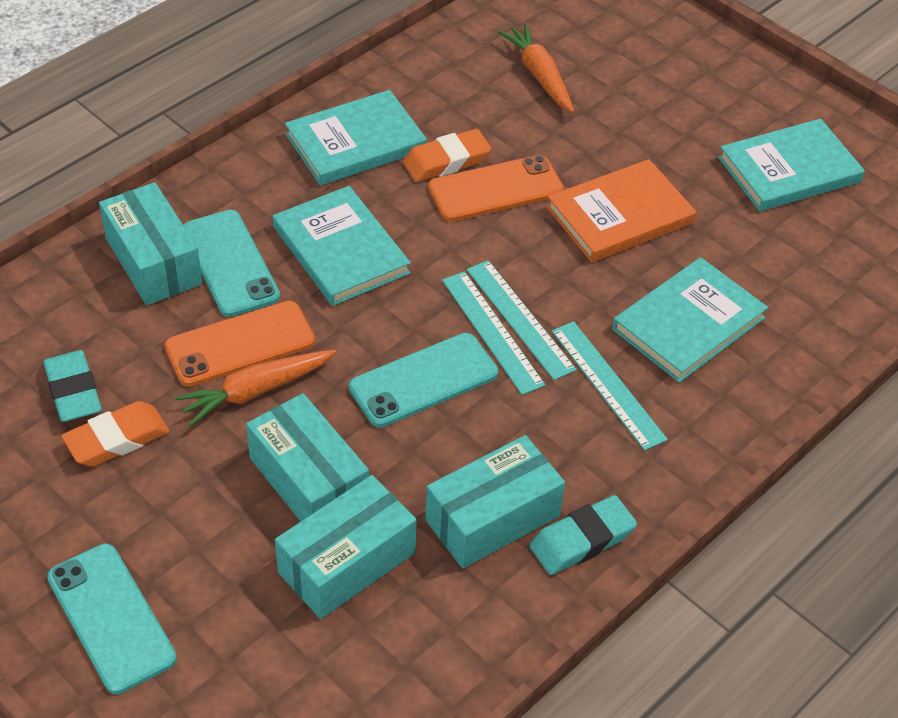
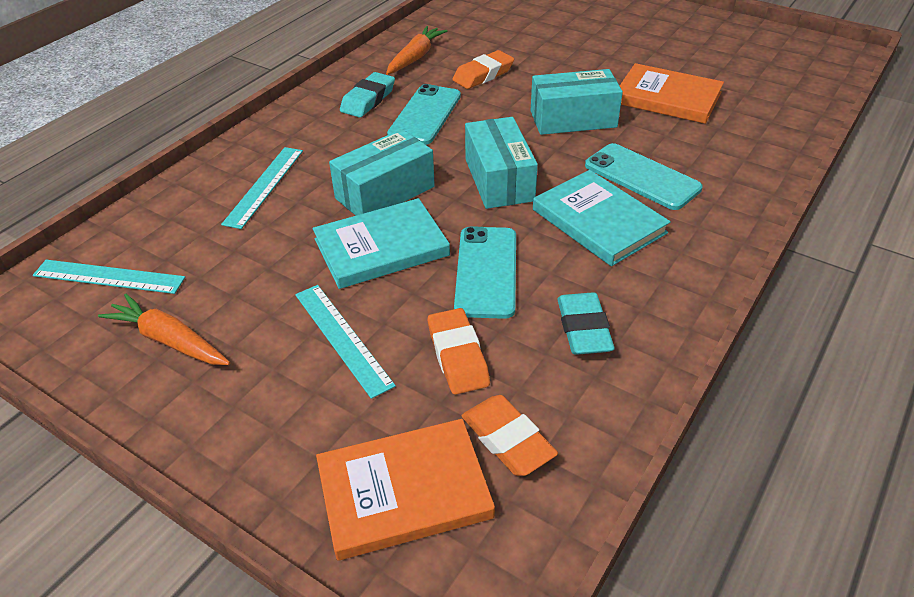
orange book: [547,159,696,263] = 1 -> [316,419,495,561] [620,63,724,124] = 2
orange eraser: [61,401,169,467] [402,129,491,182] = 2 -> [428,308,490,395] [452,50,514,89] [462,395,558,476] = 3
orange phone: [165,301,315,387] [428,155,564,222] = 2 -> none = 0
turquoise book: [273,186,411,306] [285,90,427,185] [612,257,768,383] [718,119,865,211] = 4 -> [313,198,450,289] [533,170,671,266] = 2
turquoise box: [99,182,202,305] [246,393,369,522] [275,475,416,619] [425,435,565,569] = 4 -> [329,129,435,215] [465,117,538,209] [531,69,623,135] = 3

